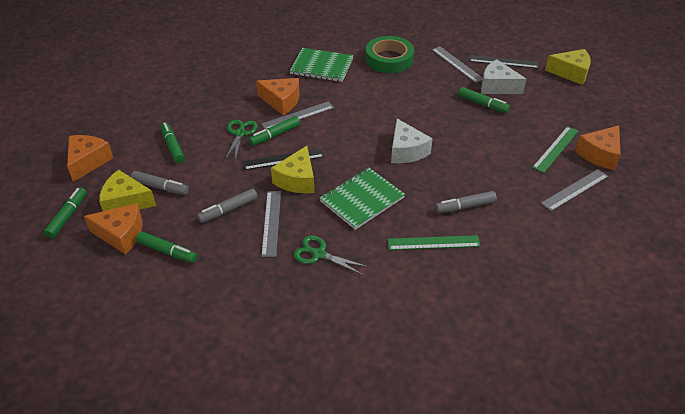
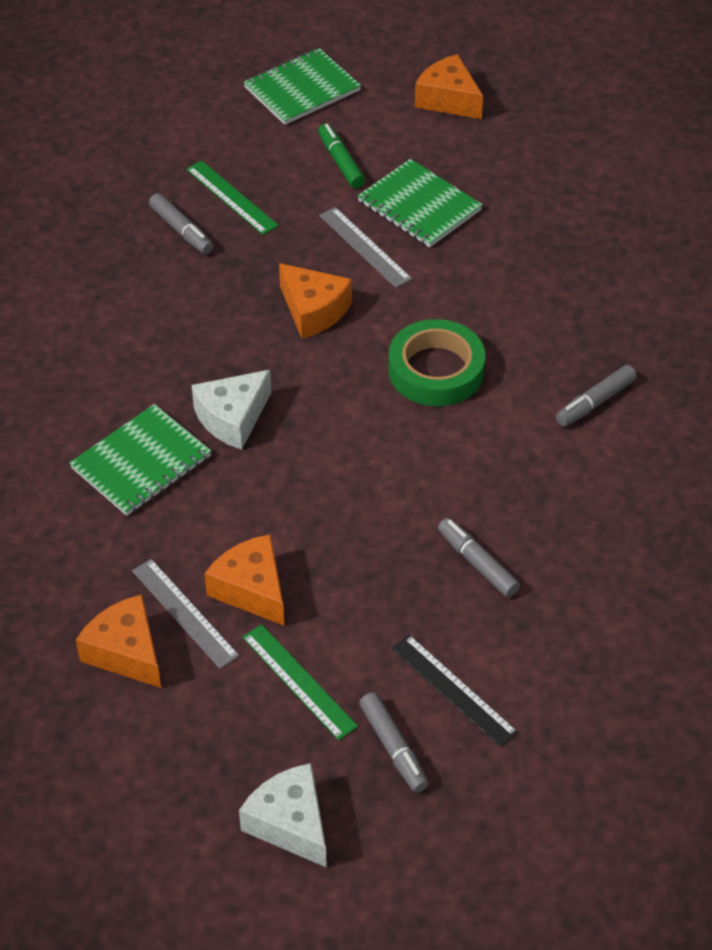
black ruler: [242,148,324,170] [469,55,539,69] = 2 -> [391,635,518,747] = 1
green marker: [43,187,87,238] [136,232,197,263] [160,123,185,163] [249,116,300,146] [458,87,510,113] = 5 -> [318,124,365,188] = 1
green notebook: [290,48,354,82] [320,168,405,230] = 2 -> [69,404,211,516] [244,48,361,125] [358,159,483,248] = 3
green scissors: [225,120,258,161] [294,235,368,275] = 2 -> none = 0
grey marker: [131,171,189,195] [197,188,258,223] [435,191,497,213] = 3 -> [149,193,214,254] [359,692,429,793] [438,518,520,597] [556,365,637,426] = 4
grey ruler: [261,101,334,130] [261,191,281,257] [432,46,483,83] [541,169,608,211] = 4 -> [132,559,239,669] [319,207,412,288] = 2
yellow cheese: [99,170,156,211] [271,146,314,193] [545,49,591,85] = 3 -> none = 0

